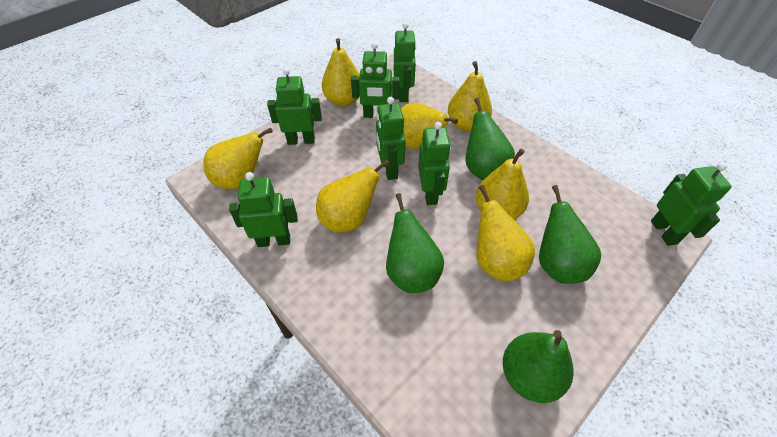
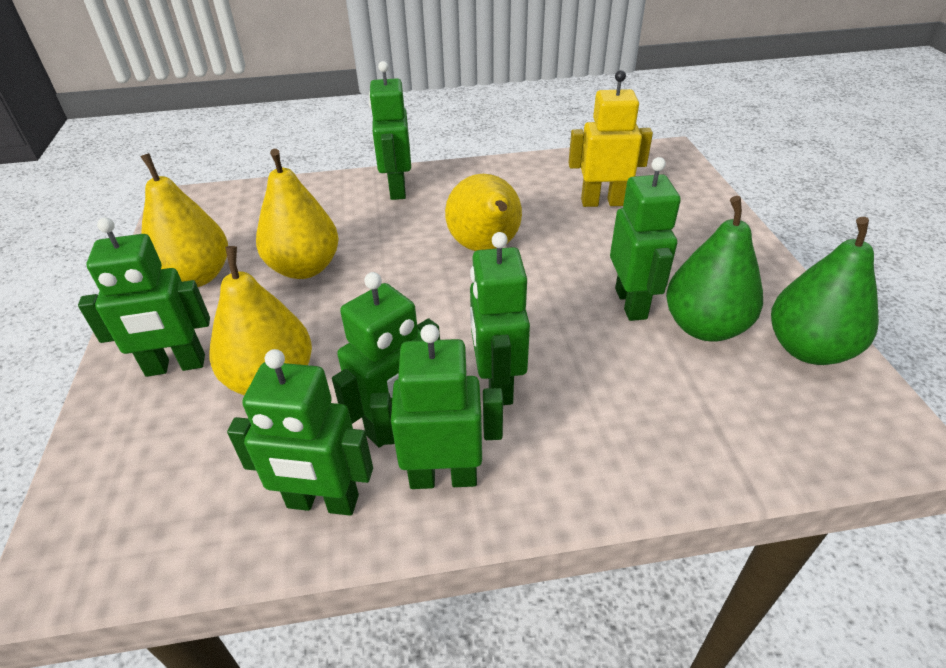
green pear: [386,193,444,293] [465,98,515,180] [503,330,574,403] [539,185,601,284] = 4 -> [666,196,763,342] [771,217,879,365] = 2
yellow pear: [203,127,273,189] [316,160,390,232] [322,38,360,106] [401,103,458,149] [448,61,492,132] [476,149,529,220] [477,185,535,281] = 7 -> [140,153,228,287] [210,246,312,395] [256,149,339,279] [445,174,522,251] = 4
yellow robot: none = 0 -> [568,70,653,207] = 1

